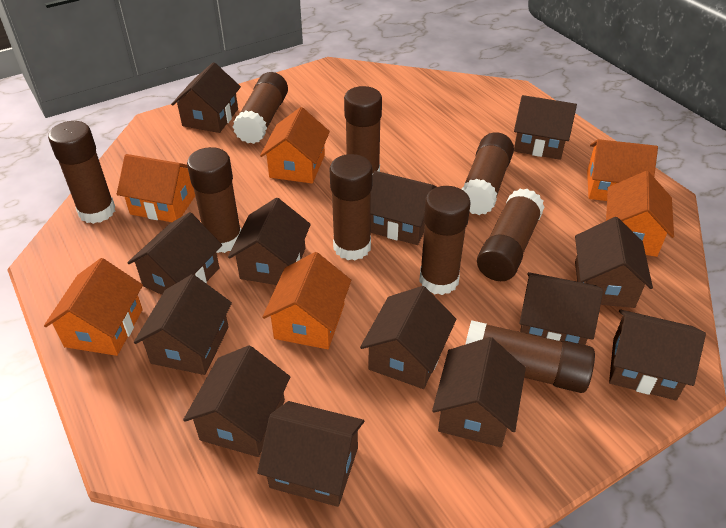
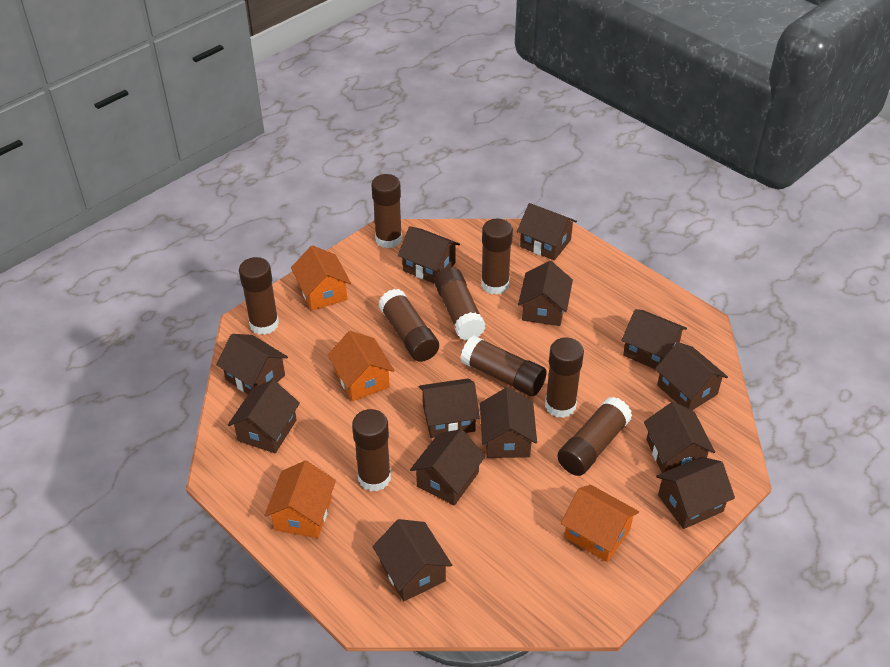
orange house: [44,258,143,356] [117,154,195,222] [260,107,330,184] [262,252,351,349] [587,139,658,201] [606,171,674,257] = 6 -> [264,460,336,538] [291,245,351,311] [328,331,395,401] [561,485,639,562] = 4

